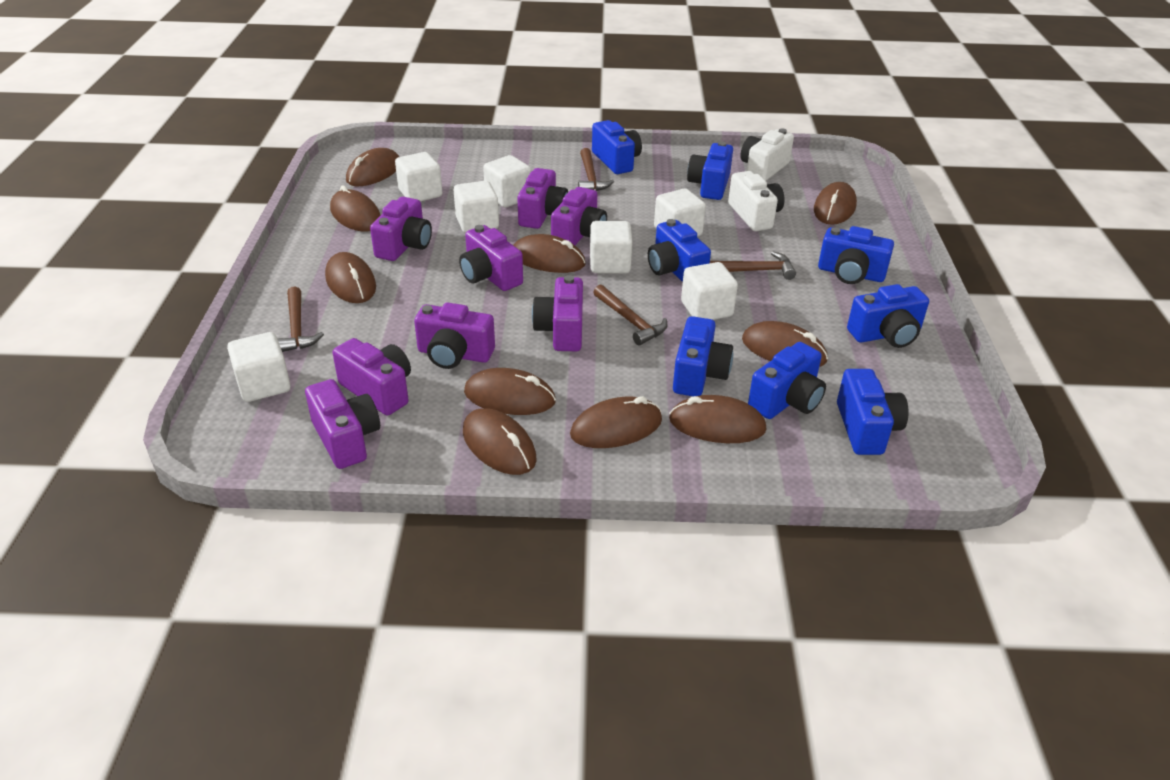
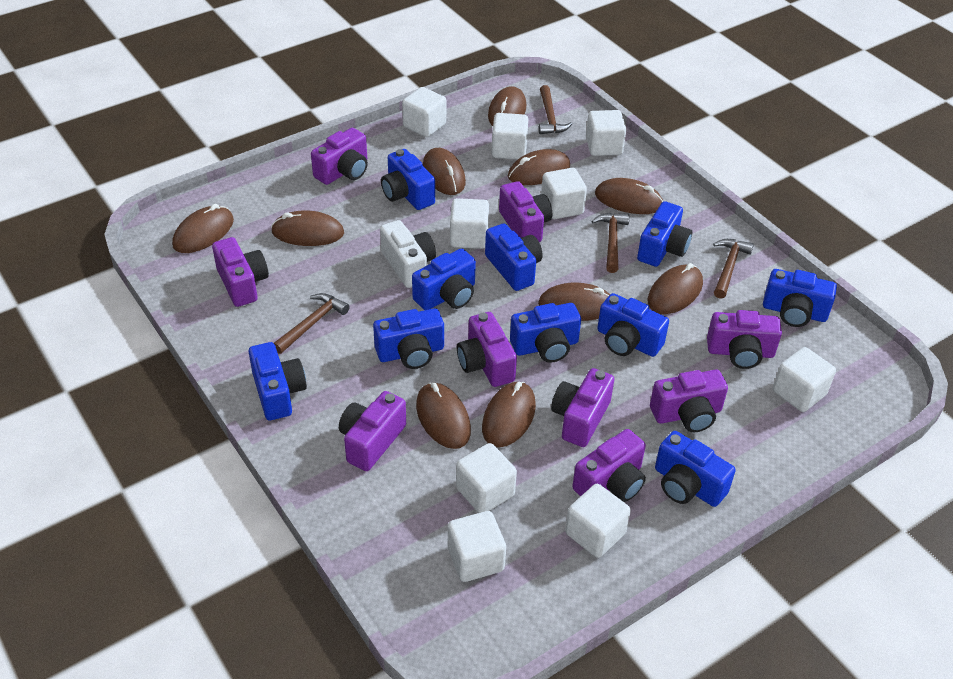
blue camera: [592,120,642,174] [648,219,711,282] [673,316,733,396] [687,141,733,200] [748,342,826,419] [818,226,894,284] [837,369,909,455] [847,284,929,348] = 8 -> [249,342,307,420] [373,308,444,369] [381,149,435,210] [412,248,476,310] [485,223,543,291] [510,303,581,363] [597,293,669,357] [637,201,692,267] [655,431,736,507] [763,269,837,327] = 10
purple camera: [305,379,380,469] [333,338,411,416] [370,197,432,261] [414,302,495,369] [459,225,523,291] [518,168,568,229] [532,275,583,351] [551,187,607,245] = 8 -> [212,237,269,307] [311,128,368,185] [339,391,406,471] [457,312,517,387] [499,181,552,242] [551,368,614,447] [572,429,646,502] [650,370,728,432] [707,310,782,369] = 9
white camera: [728,171,785,231] [740,128,794,181] = 2 -> [380,220,436,288] = 1
white cube: [227,332,291,402] [395,152,442,202] [454,181,499,233] [483,155,531,207] [590,221,632,273] [654,188,706,237] [681,262,738,320] = 7 -> [402,87,446,137] [448,511,506,582] [450,198,489,249] [456,443,517,513] [492,113,528,159] [541,168,587,219] [565,484,631,558] [586,110,626,156] [773,347,836,412] = 9

